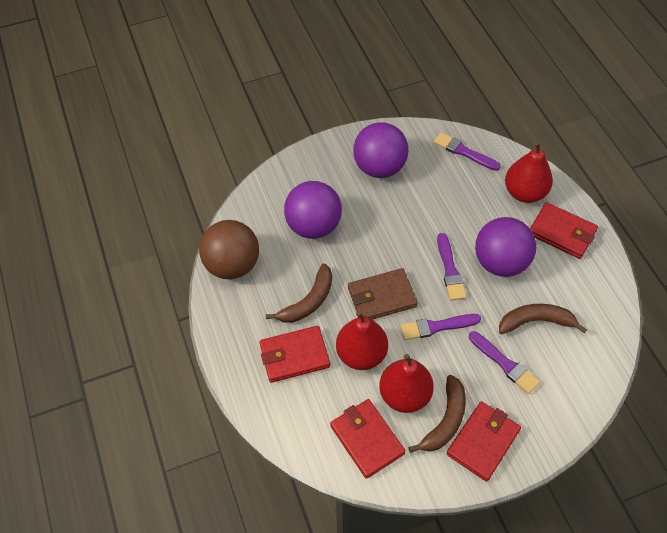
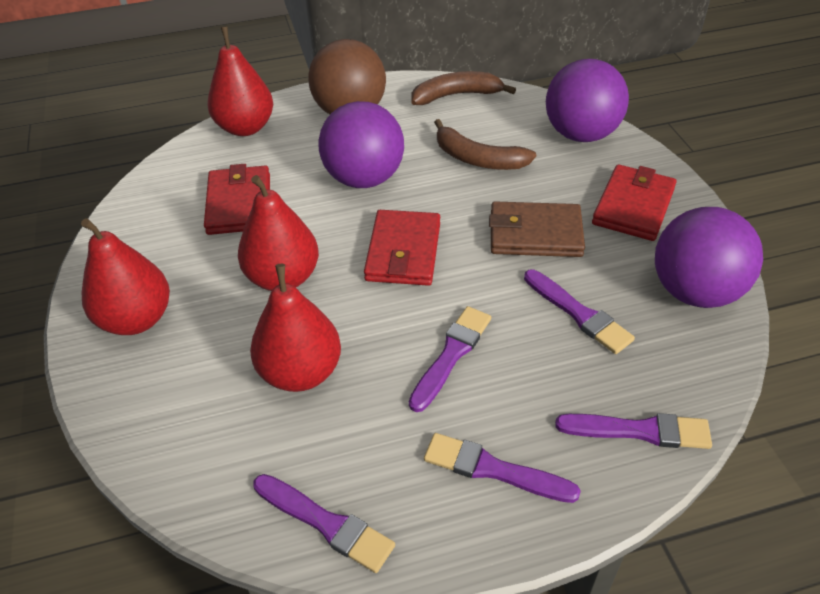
brown banana: [266,264,332,323] [409,375,466,453] [499,304,587,334] = 3 -> [411,71,516,105] [434,119,536,170] = 2
purple brush: [400,314,481,340] [434,132,501,171] [437,233,466,301] [469,331,540,394] = 4 -> [253,474,395,573] [409,306,491,412] [424,433,581,503] [524,270,635,354] [555,413,712,449] = 5
red pear: [336,311,388,370] [379,354,434,413] [505,142,553,203] = 3 -> [81,218,170,335] [207,27,273,136] [238,175,319,291] [250,264,341,392] = 4
red wallet: [259,326,330,383] [330,399,405,479] [446,401,521,482] [530,202,598,259] = 4 -> [204,164,270,235] [364,210,440,286] [592,165,677,241] = 3

